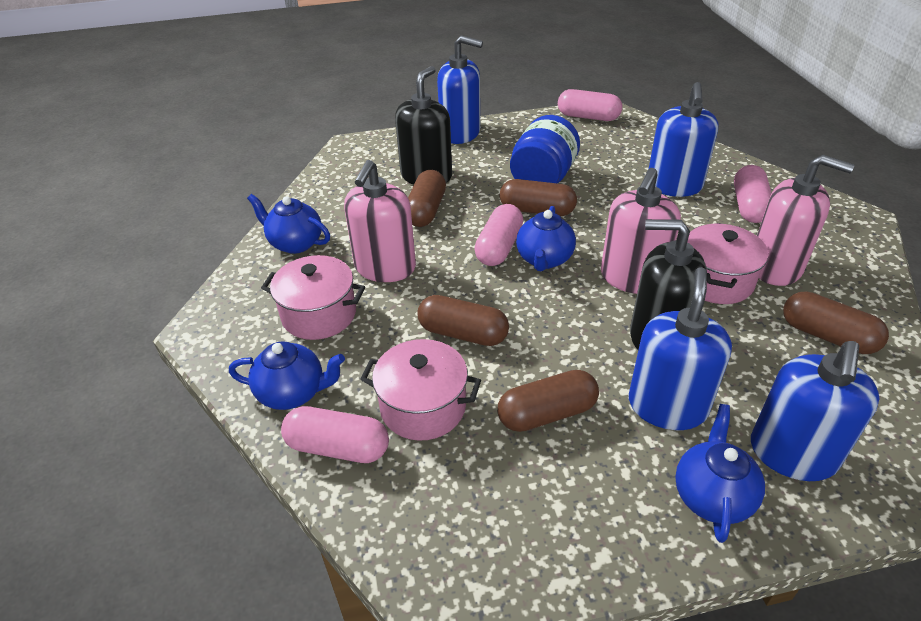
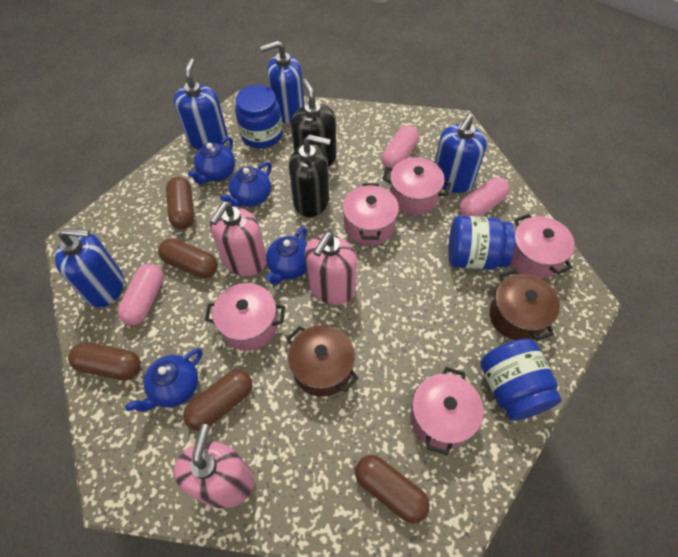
blue jar: [510,115,580,183] = 1 -> [235,85,283,148] [448,216,515,270] [480,339,562,421] = 3
brown pot: none = 0 -> [286,325,358,397] [490,270,560,341] = 2
pink capsule: [281,406,389,463] [474,204,523,266] [558,89,622,121] [734,165,772,223] = 4 -> [118,263,164,325] [382,125,419,168] [459,177,510,217] = 3
pink pot: [261,255,365,340] [360,339,481,441] [688,223,769,304] = 3 -> [205,283,285,351] [342,183,399,245] [382,157,451,215] [410,367,483,455] [511,214,575,279] = 5

